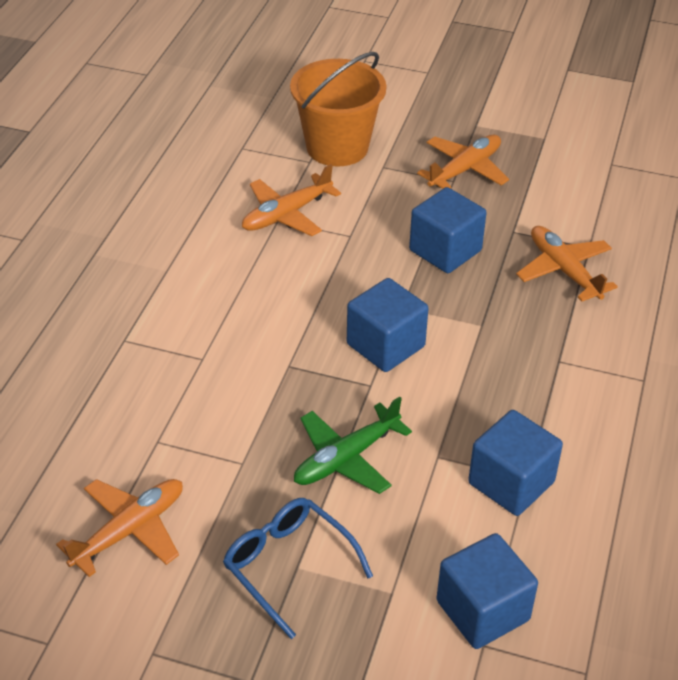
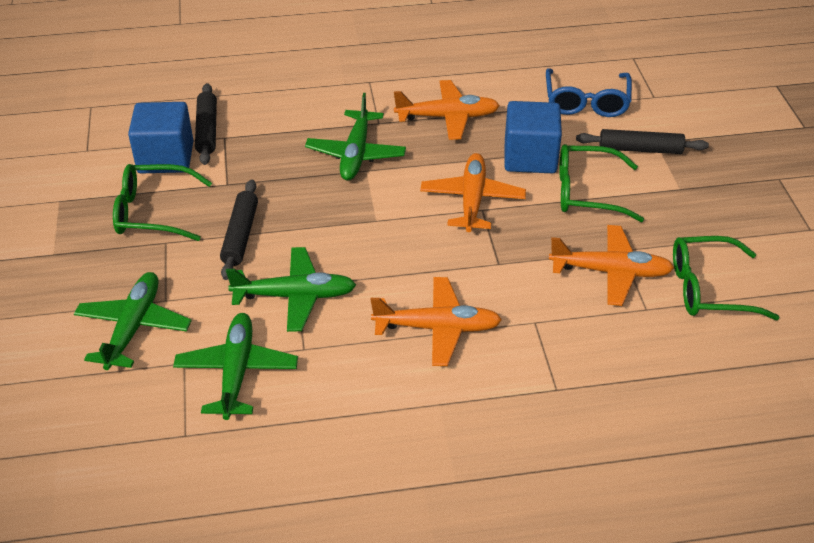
black rolling pin: none = 0 -> [195,83,217,165] [220,180,258,280] [576,129,709,154] = 3
blue cube: [347,278,429,372] [409,187,486,273] [436,533,538,649] [468,410,563,516] = 4 -> [128,102,194,173] [504,101,562,173] = 2
green glasses: none = 0 -> [113,164,212,241] [560,144,644,222] [673,236,780,320] = 3
green plane: [294,396,412,494] = 1 -> [74,272,192,370] [173,313,298,420] [226,247,356,332] [305,93,406,180] = 4
orange bucket: [290,52,387,166] = 1 -> none = 0

